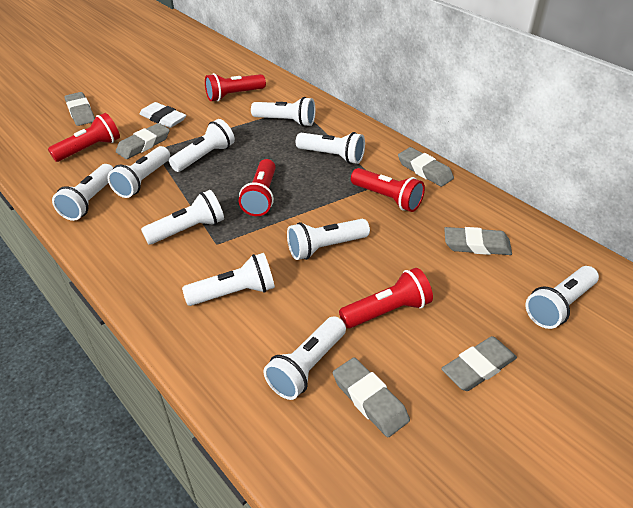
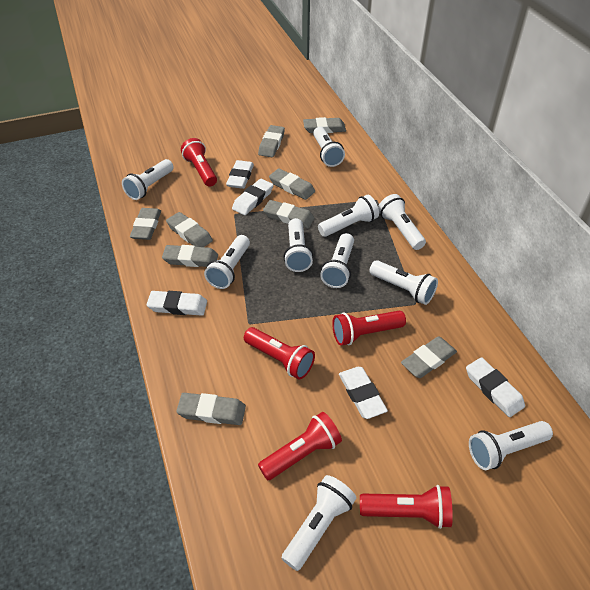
grey eraser: [65,92,95,126] [116,123,170,159] [333,357,410,437] [398,147,454,187] [441,336,517,391] [444,227,512,255] = 6 -> [130,208,161,240] [162,245,218,267] [166,212,213,247] [176,393,246,425] [258,125,285,157] [263,200,314,228] [269,168,315,200] [303,117,346,133] [401,336,457,378] = 9
white eraser: [140,102,186,128] = 1 -> [146,291,207,316] [226,160,254,189] [232,179,273,215] [339,367,388,419] [466,357,525,417] = 5

